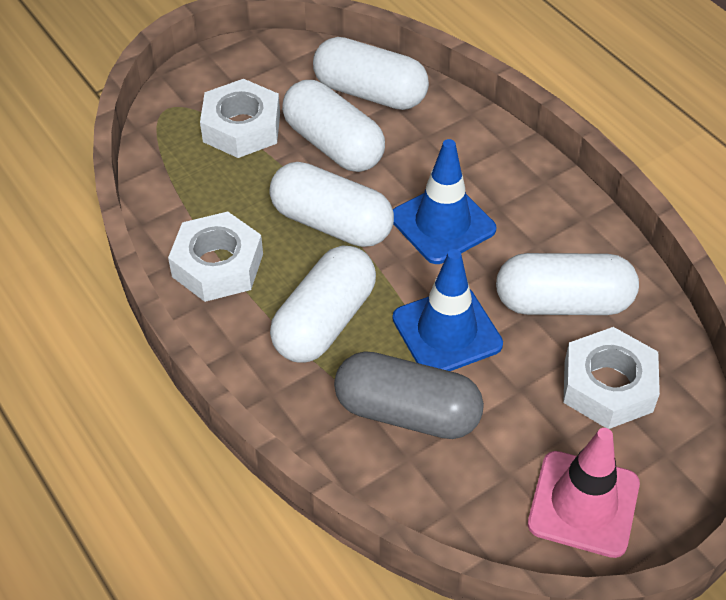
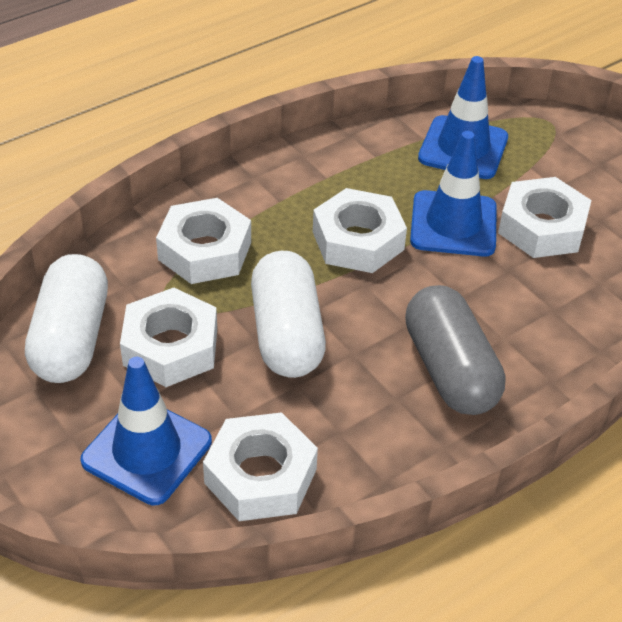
blue traffic cone: [393,139,496,264] [393,249,503,371] = 2 -> [81,357,212,505] [410,131,497,257] [418,56,508,179] = 3
pink traffic cone: [528,428,640,558] = 1 -> none = 0
white capsule: [270,162,394,247] [270,245,376,363] [282,80,385,172] [313,37,429,110] [496,253,639,315] = 5 -> [25,254,108,383] [251,251,326,378] = 2
white nut: [168,212,263,302] [200,79,280,158] [563,327,660,429] = 3 -> [120,288,217,387] [156,198,251,284] [203,412,318,521] [313,188,407,273] [498,177,592,258] = 5

